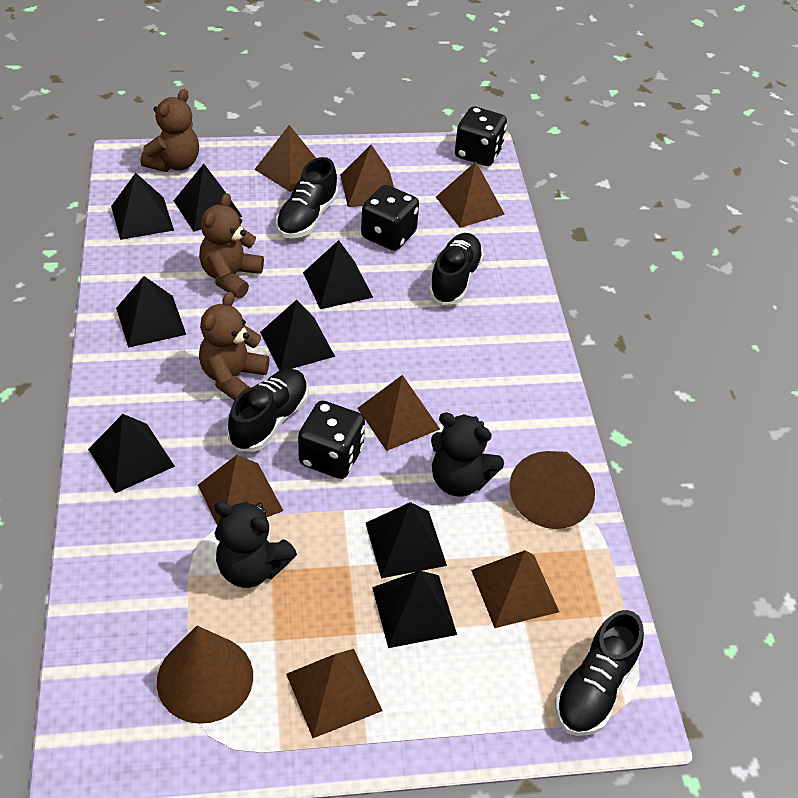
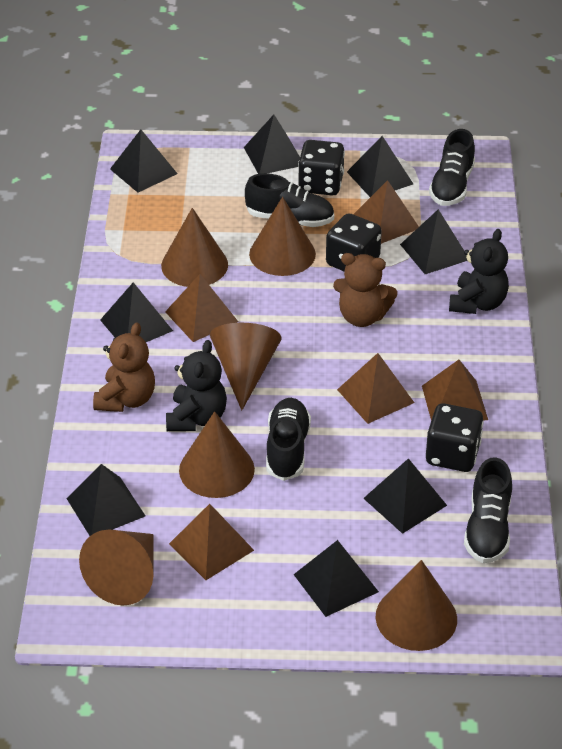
brown cone: [157,626,253,724] [509,451,595,529] = 2 -> [79,529,153,606] [161,208,228,287] [179,411,255,498] [210,323,282,410] [249,197,316,276] [375,560,457,651] = 6
brown pyramid: [198,455,283,526] [254,125,316,192] [286,649,382,738] [340,145,394,207] [357,375,440,451] [436,162,505,228] [471,550,559,628] = 7 -> [165,274,238,342] [169,504,254,580] [337,353,414,424] [353,180,419,244] [422,360,488,421] = 5
brown teddy bear: [140,89,199,172] [199,193,264,298] [199,292,270,401] = 3 -> [93,322,155,412] [333,253,397,327] = 2

